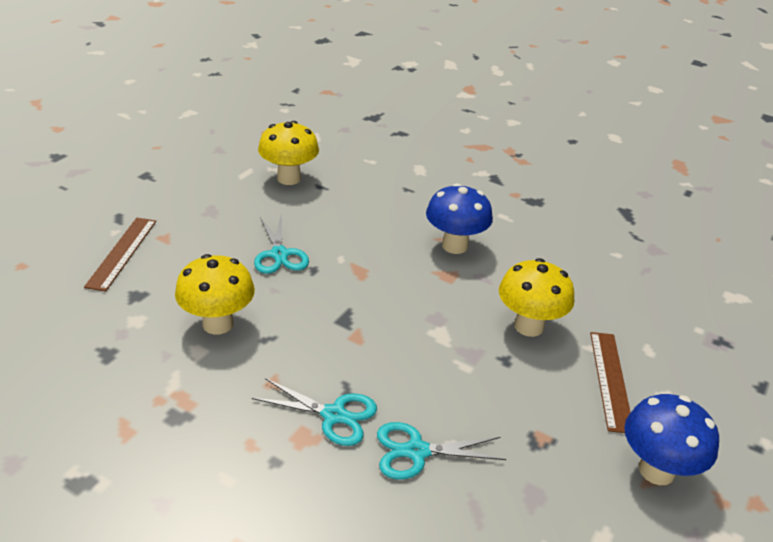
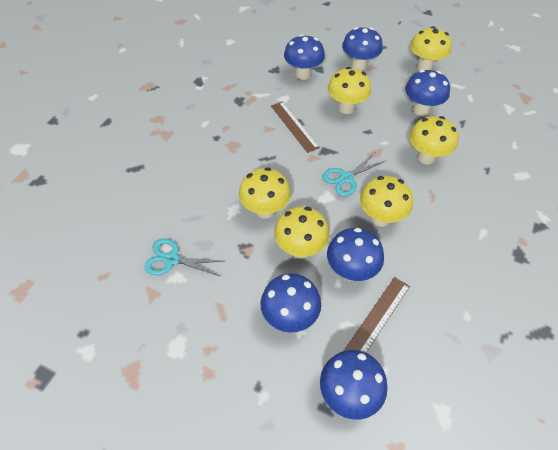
blue mushroom: [426,183,493,254] [624,394,719,485] = 2 -> [260,273,321,333] [284,34,325,80] [320,350,388,420] [327,228,384,281] [342,27,383,71] [405,70,450,116] = 6
turquoise scissors: [252,378,377,446] [254,216,309,274] [377,422,506,479] = 3 -> [144,239,222,276] [322,153,385,196] = 2
yellow mushroom: [175,254,255,335] [258,121,319,185] [499,258,574,337] = 3 -> [239,167,291,219] [274,206,329,259] [328,67,371,114] [360,176,413,227] [409,116,458,164] [410,26,452,70] = 6

